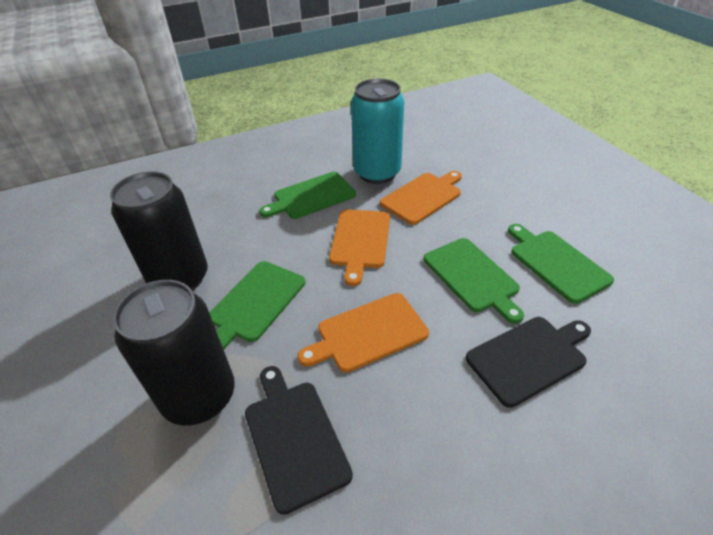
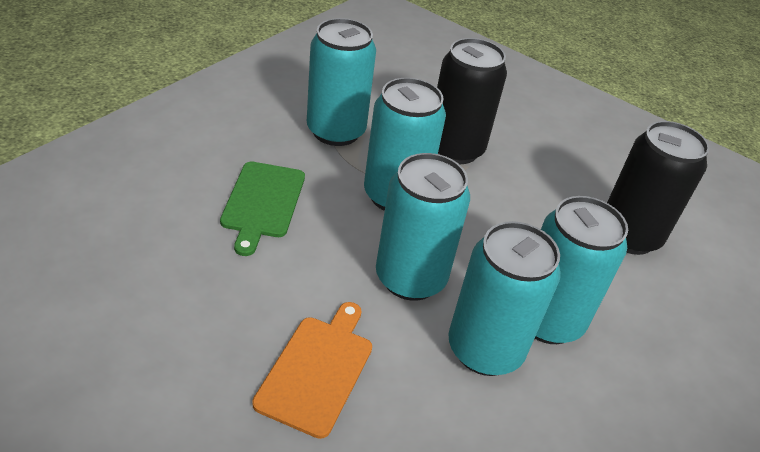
black cutting board: [245,366,353,515] [466,317,591,408] = 2 -> none = 0
green cutting board: [209,261,305,350] [259,172,356,219] [424,238,524,324] [508,224,614,304] = 4 -> [220,162,305,256] = 1
orange cutting board: [298,293,429,373] [329,209,390,286] [380,171,462,225] = 3 -> [252,302,372,439] = 1
turquoise can: [351,79,404,184] = 1 -> [307,18,376,146] [364,78,446,211] [376,153,470,301] [449,221,561,376] [535,196,628,344] = 5

